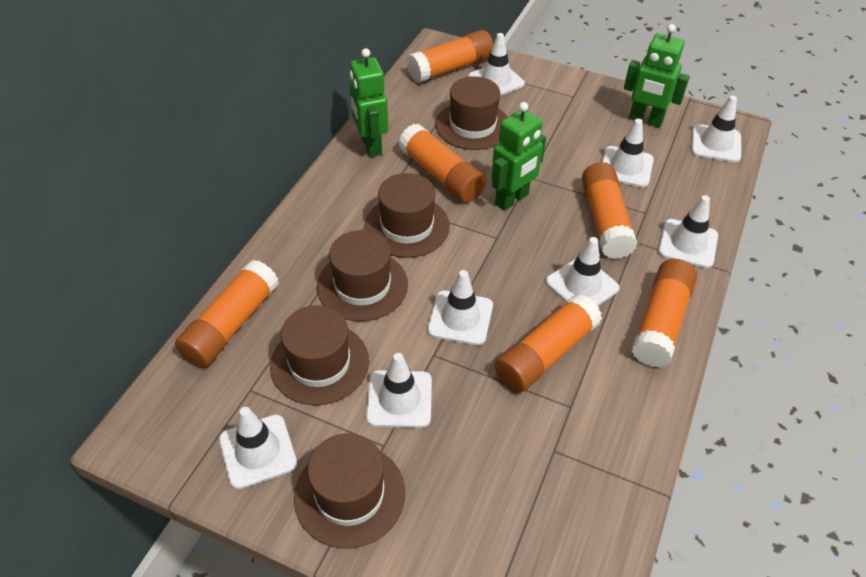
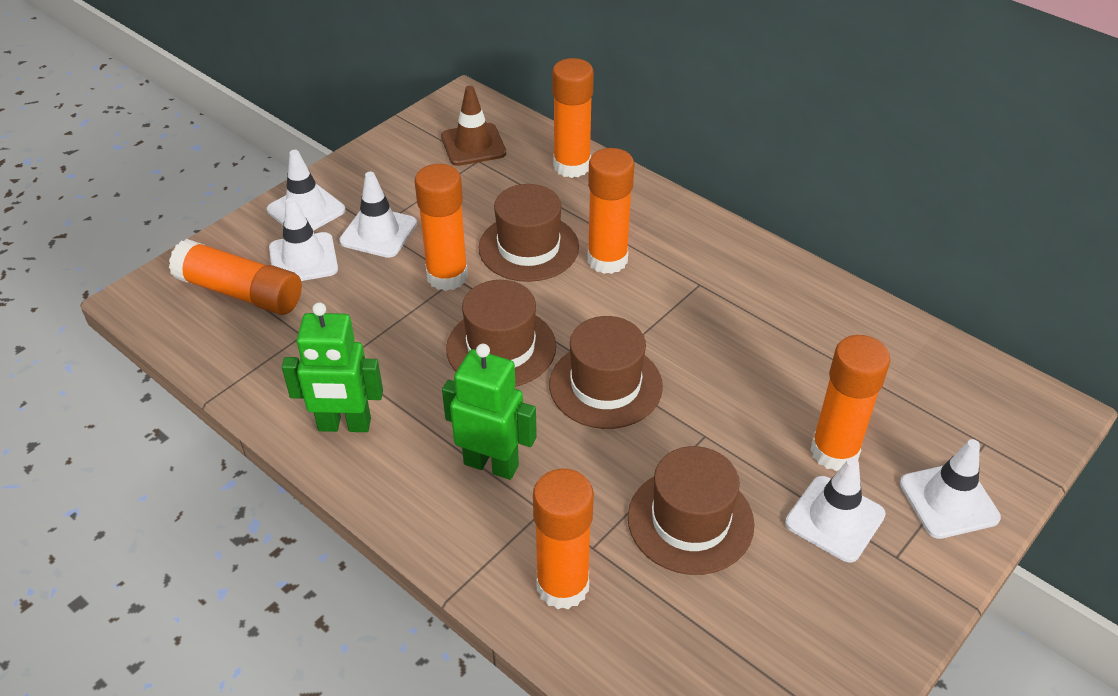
brown hat: [270,305,369,405] [294,434,405,549] [317,230,408,321] [365,173,450,258] [436,76,507,150] = 5 -> [446,280,556,387] [478,184,579,282] [549,316,663,429] [628,446,754,575] = 4
brown traffic cone: none = 0 -> [441,86,506,166] = 1
green robot: [350,48,388,157] [491,102,546,211] [624,24,690,128] = 3 -> [282,302,383,432] [442,344,537,480] = 2
white traffic cone: [219,407,297,489] [366,353,432,428] [427,270,493,345] [468,33,525,96] [546,237,620,306] [602,119,654,188] [658,195,718,268] [691,96,741,163] = 8 -> [267,150,346,231] [269,198,338,281] [339,172,417,258] [785,458,886,563] [900,439,1001,539] = 5

